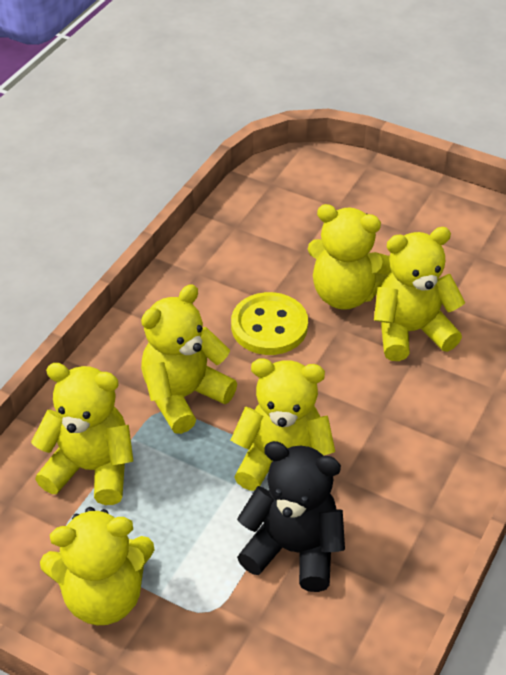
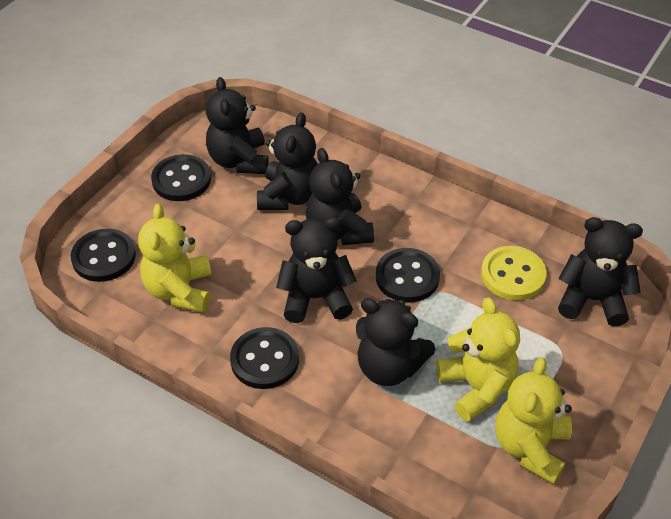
black button: none = 0 -> [71,229,136,282] [151,154,211,201] [230,327,299,389] [376,248,440,303] = 4
black teddy bear: [237,441,345,592] = 1 -> [206,77,269,174] [257,113,318,210] [276,217,356,323] [305,148,374,245] [356,298,435,386] [558,217,643,326] = 6
yellow teddy bear: [31,363,133,505] [40,507,154,625] [141,284,237,434] [231,358,335,491] [308,204,391,310] [374,227,465,361] = 6 -> [138,203,212,313] [436,297,520,422] [495,357,572,484] = 3

